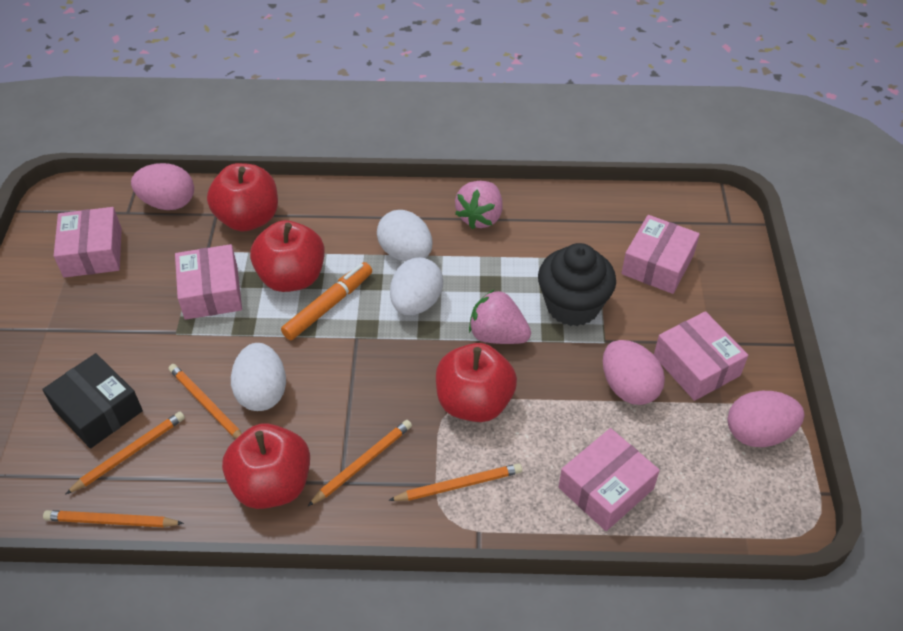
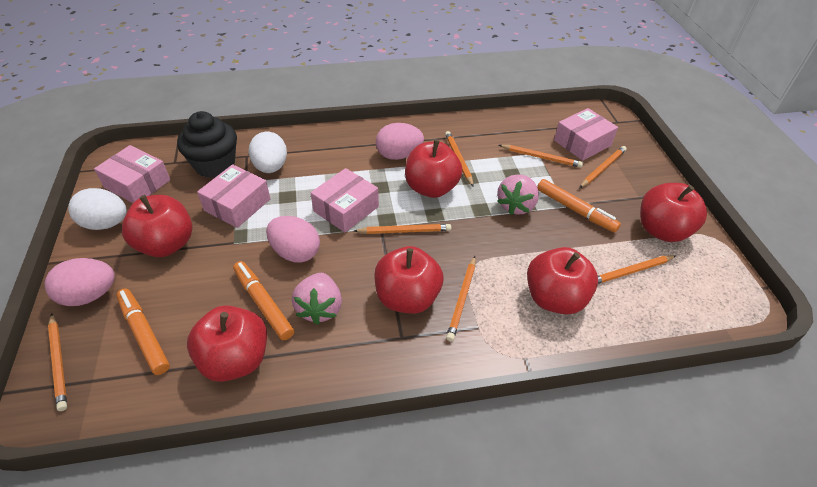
black box: [42,353,143,449] = 1 -> none = 0
orange marker: [281,262,372,340] = 1 -> [116,288,170,375] [233,261,294,340] [537,179,621,233] = 3
orange pencil: [43,510,184,527] [65,412,185,495] [169,364,242,439] [308,420,412,506] [388,463,522,501] = 5 -> [48,313,67,411] [354,224,451,234] [445,131,474,186] [446,256,476,341] [499,145,583,168] [579,146,627,188] [598,255,676,284] = 7
pink box: [54,207,122,278] [175,244,242,320] [559,428,660,531] [621,215,700,294] [654,311,748,401] = 5 -> [94,145,170,203] [197,164,270,228] [311,168,379,232] [554,108,618,161] = 4
red apple: [207,163,278,232] [222,423,310,509] [250,220,325,292] [436,343,517,422] = 4 -> [122,195,192,257] [187,305,267,382] [374,246,443,314] [405,140,463,198] [527,247,598,315] [640,183,707,242] = 6
white egg: [231,343,286,411] [377,210,433,261] [390,257,443,315] = 3 -> [68,188,127,230] [249,132,287,173] = 2

